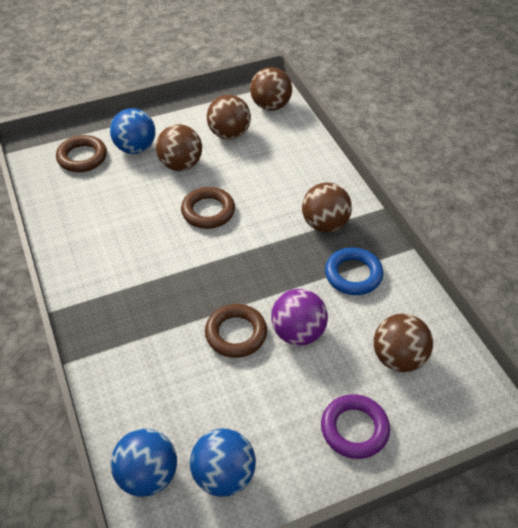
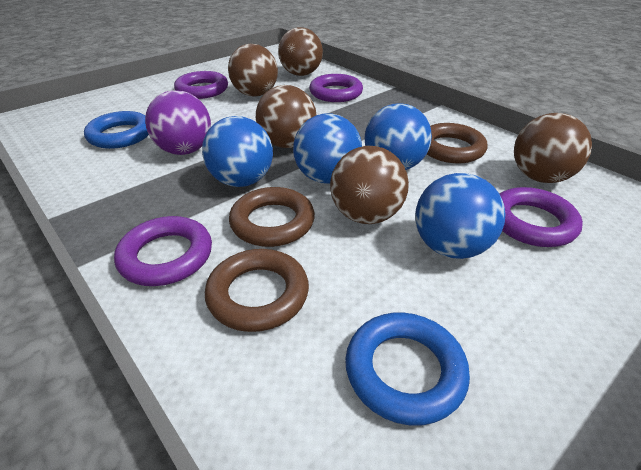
blue ball: [110,108,155,154] [110,429,177,497] [190,429,256,497] = 3 -> [202,116,273,187] [293,113,362,184] [365,103,432,170] [415,173,506,259] = 4
blue ring: [325,247,383,295] = 1 -> [84,111,149,149] [345,313,470,426] = 2
purple ring: [321,394,390,459] = 1 -> [114,216,212,286] [174,71,228,99] [309,74,363,102] [499,187,583,247] = 4

